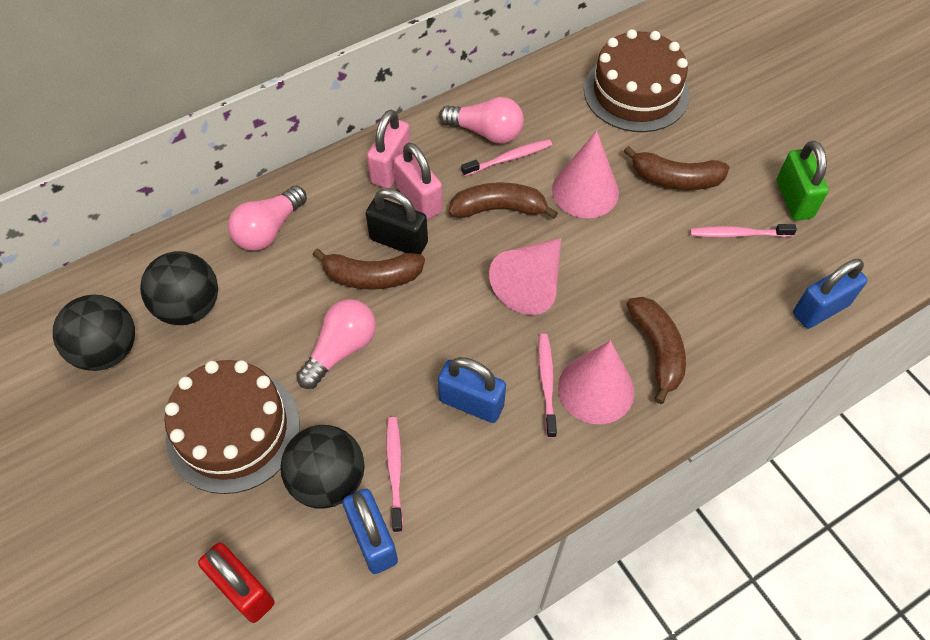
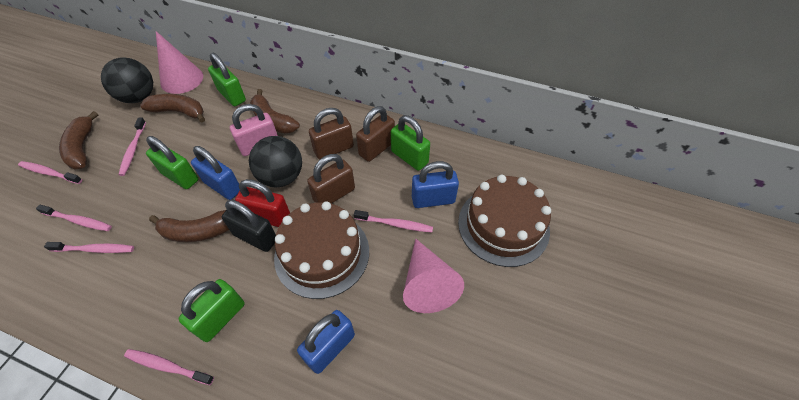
black ball: [53,294,135,371] [140,251,218,325] [280,425,365,509] = 3 -> [101,57,153,103] [249,136,302,187] = 2
brown padlock: none = 0 -> [307,154,355,204] [309,108,354,160] [356,106,395,162] = 3
green padlock: [777,140,829,220] = 1 -> [146,136,198,189] [179,279,245,342] [208,53,246,106] [391,115,430,171] = 4
pink cone: [489,238,561,315] [552,131,619,218] [558,341,634,424] = 3 -> [156,31,203,94] [403,239,464,313] = 2
pink light bulb: [228,186,307,251] [296,299,376,389] [439,97,524,144] = 3 -> none = 0
pink padlock: [367,110,411,188] [394,142,443,220] = 2 -> [230,104,278,156] = 1
pink toothbrush: [386,417,403,532] [461,139,552,176] [538,334,557,438] [690,224,797,238] = 4 -> [18,161,82,184] [36,205,112,231] [44,242,134,253] [119,118,146,176] [124,349,214,385] [354,210,433,232] = 6

